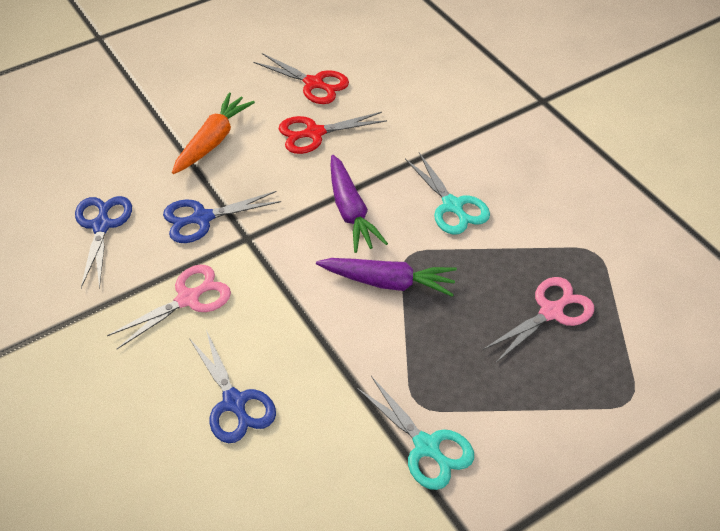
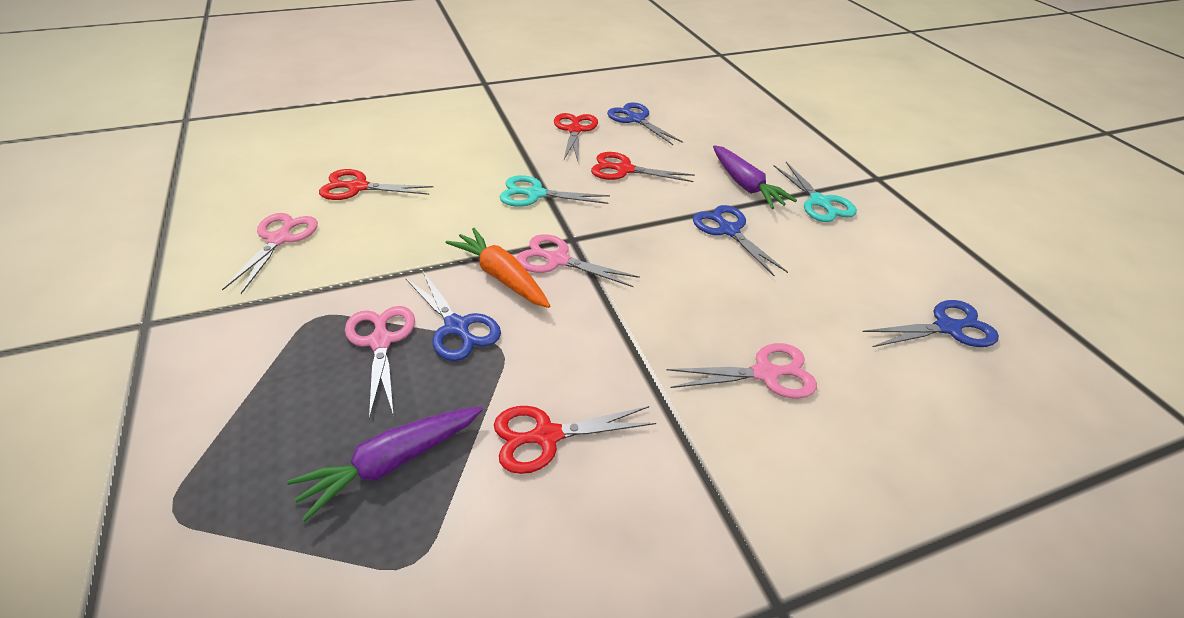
blue scissors: [75,196,132,289] [163,191,281,243] [189,330,276,443] = 3 -> [406,270,501,361] [607,102,683,145] [693,205,788,277] [862,300,999,347] = 4
pink scissors: [107,265,231,349] [483,277,594,364] = 2 -> [222,213,318,294] [345,306,415,419] [516,234,640,288] [666,343,817,399] = 4
red scissors: [253,53,349,104] [279,112,387,154] = 2 -> [319,169,433,200] [494,406,656,474] [554,113,598,161] [591,152,695,182] = 4

